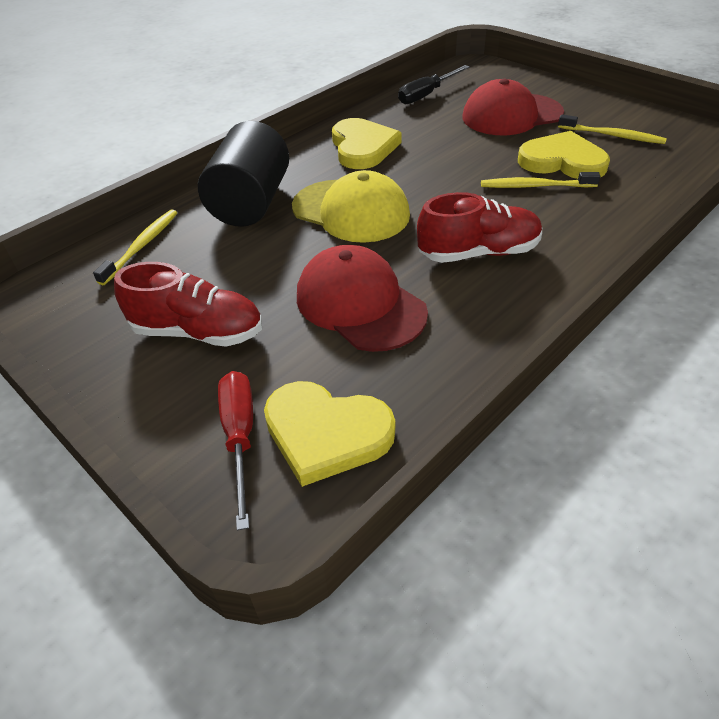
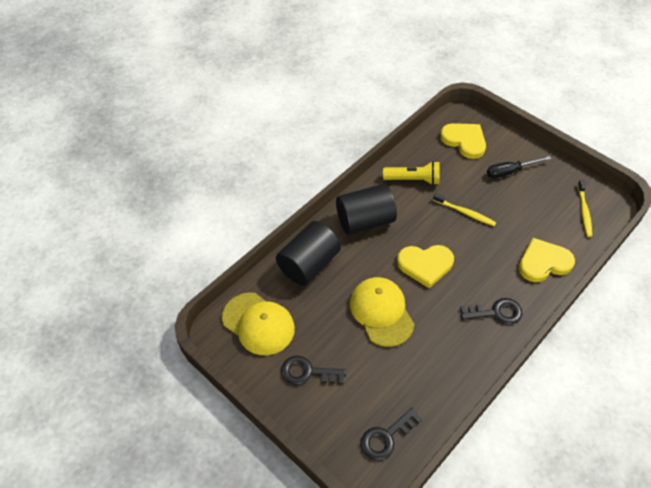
black cylinder: [198,121,289,227] = 1 -> [276,221,341,286] [336,184,397,235] = 2
black key: none = 0 -> [281,356,346,385] [361,408,422,460] [460,298,522,324] = 3
red cap: [297,245,428,352] [462,79,564,135] = 2 -> none = 0
red screwdriver: [218,371,253,530] = 1 -> none = 0
red shoe: [114,262,262,347] [417,192,542,263] = 2 -> none = 0
yellow cap: [292,170,410,243] = 1 -> [222,292,295,355] [350,277,414,347] = 2
yellow flashlight: none = 0 -> [383,161,440,185] = 1
yellow toothbrush: [93,210,177,285] [481,172,600,188] [558,114,667,144] = 3 -> [433,193,496,226] [578,180,592,237] = 2

